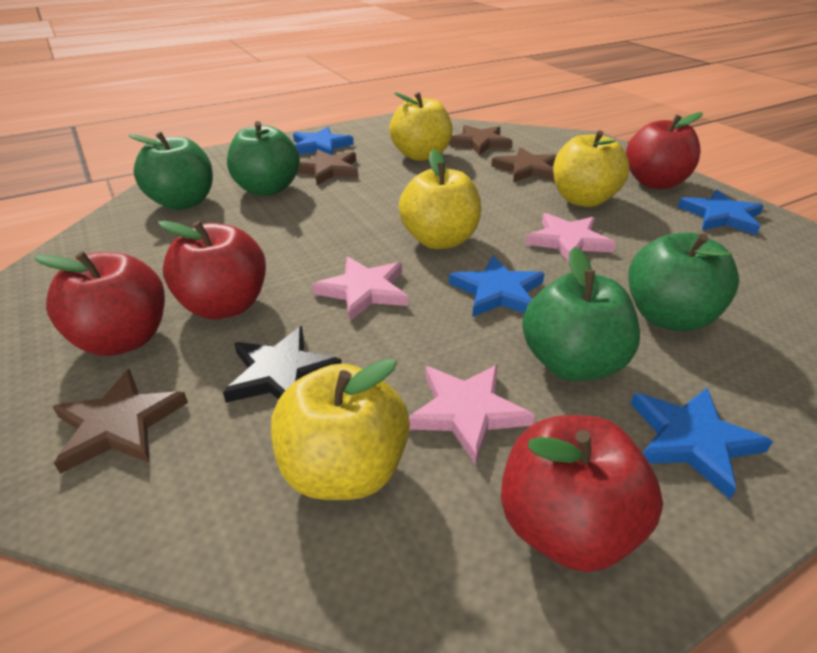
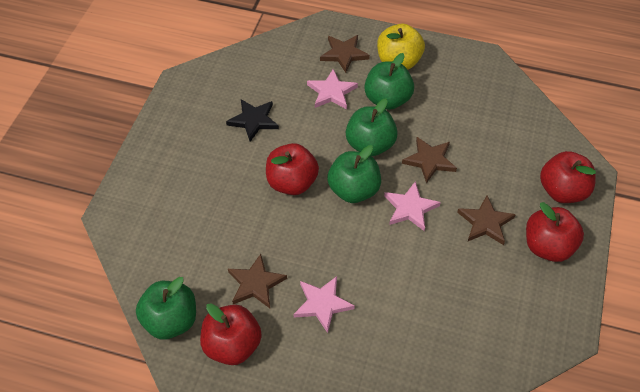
blue star: [293,127,354,155] [449,255,545,317] [631,388,773,499] [678,190,764,235] = 4 -> none = 0
yellow apple: [271,358,410,500] [389,92,452,161] [399,150,481,249] [553,130,629,207] = 4 -> [377,24,425,70] = 1

